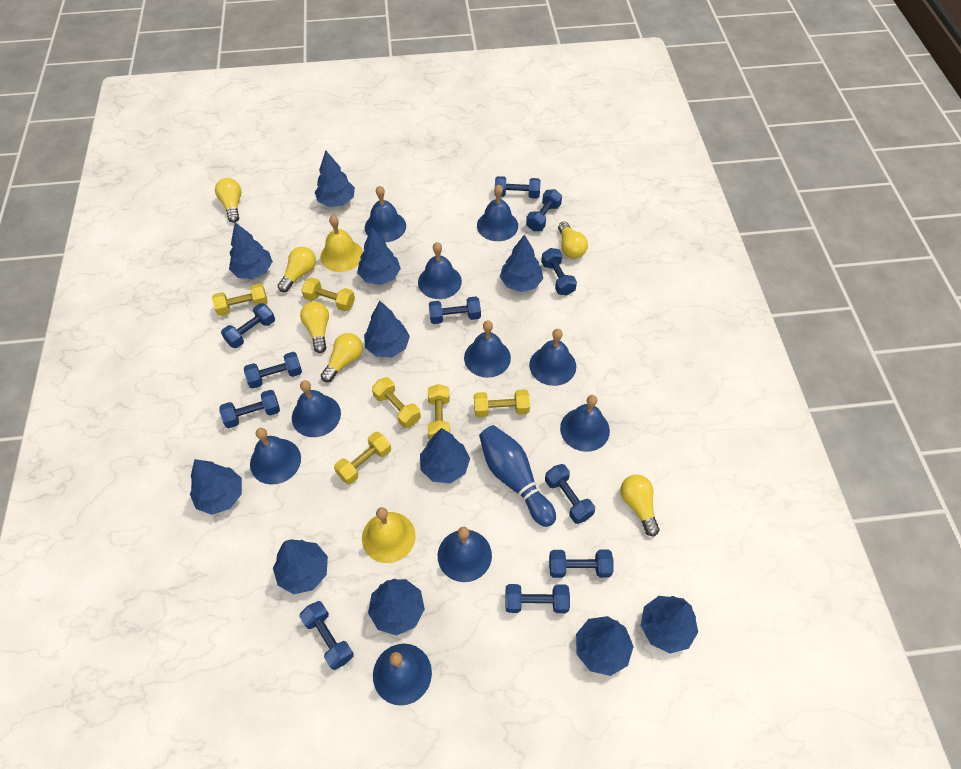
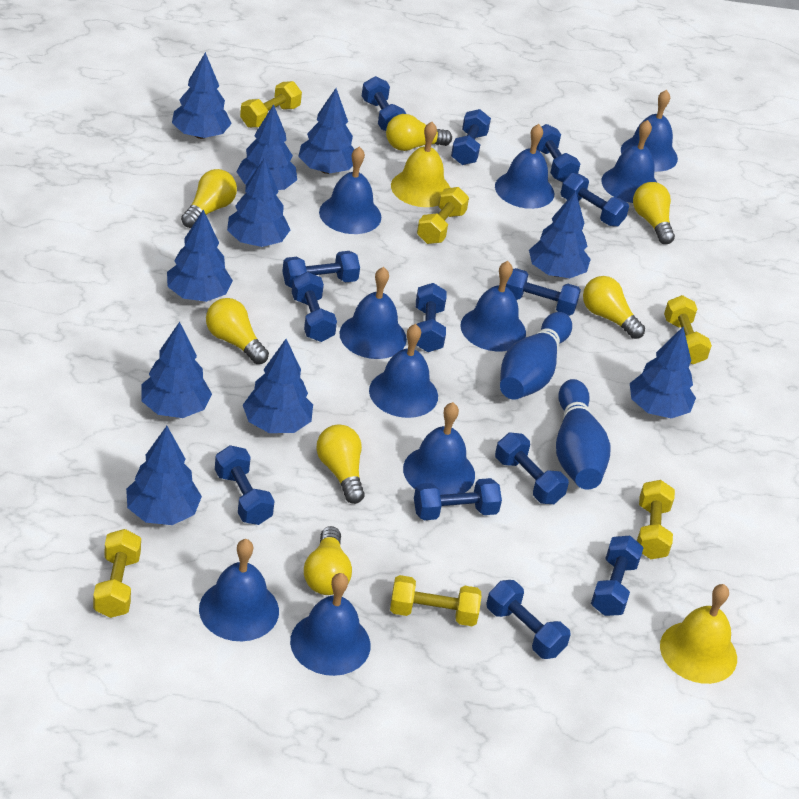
blue bowling pin: [479,425,556,527] = 1 -> [500,312,572,400] [556,379,611,490] = 2
blue dumbbell: [219,390,280,428] [221,303,275,348] [244,352,302,389] [299,601,354,670] [429,297,481,324] [494,176,541,199] [505,584,570,613] [526,189,562,231] [541,248,577,296] [545,464,595,524] [549,550,613,578] = 11 -> [215,445,274,525] [282,251,360,288] [292,272,337,342] [362,76,406,131] [414,478,502,520] [416,283,447,352] [451,109,491,165] [486,580,571,659] [495,432,569,504] [506,268,581,316] [536,124,580,182] [561,173,629,227] [591,536,644,616] = 13
blue tree: [190,459,242,515] [229,222,273,279] [273,539,328,594] [314,150,355,207] [357,228,401,285] [364,301,410,357] [368,579,425,636] [420,428,470,483] [500,234,543,292] [576,616,634,676] [641,596,698,653] = 11 -> [126,426,202,525] [141,322,212,418] [167,209,233,302] [172,52,232,139] [227,157,290,247] [236,104,297,190] [243,339,313,433] [298,88,354,174] [529,191,591,278] [630,327,696,418] = 10
yellow light bulb: [215,178,241,223] [278,247,316,292] [300,301,329,353] [321,333,363,382] [558,221,588,258] [620,475,660,537] = 6 -> [181,169,237,228] [206,298,269,364] [304,526,352,595] [316,424,365,504] [386,114,452,151] [583,276,645,339] [633,182,675,244] = 7

